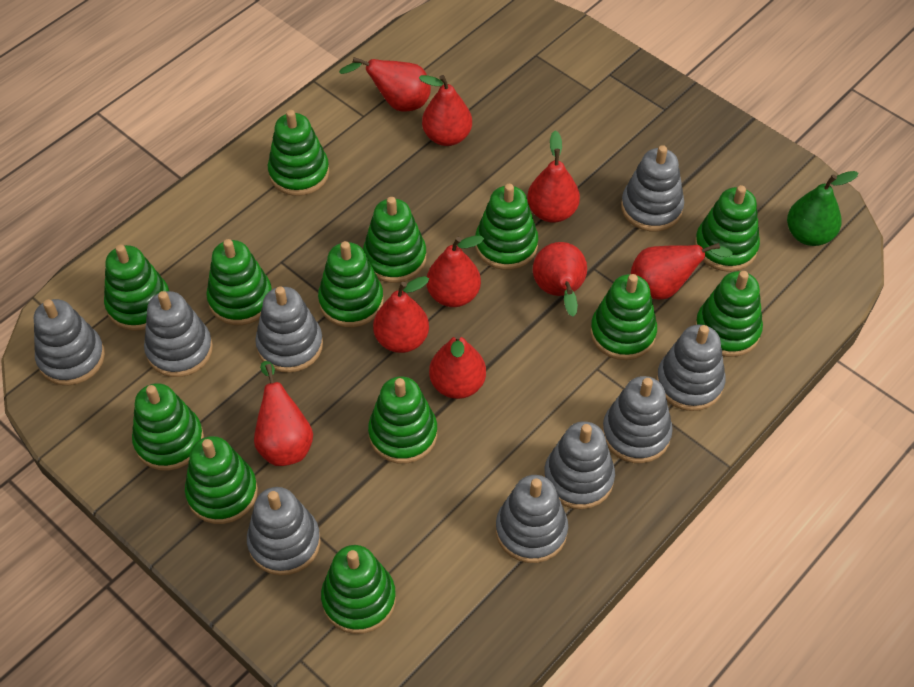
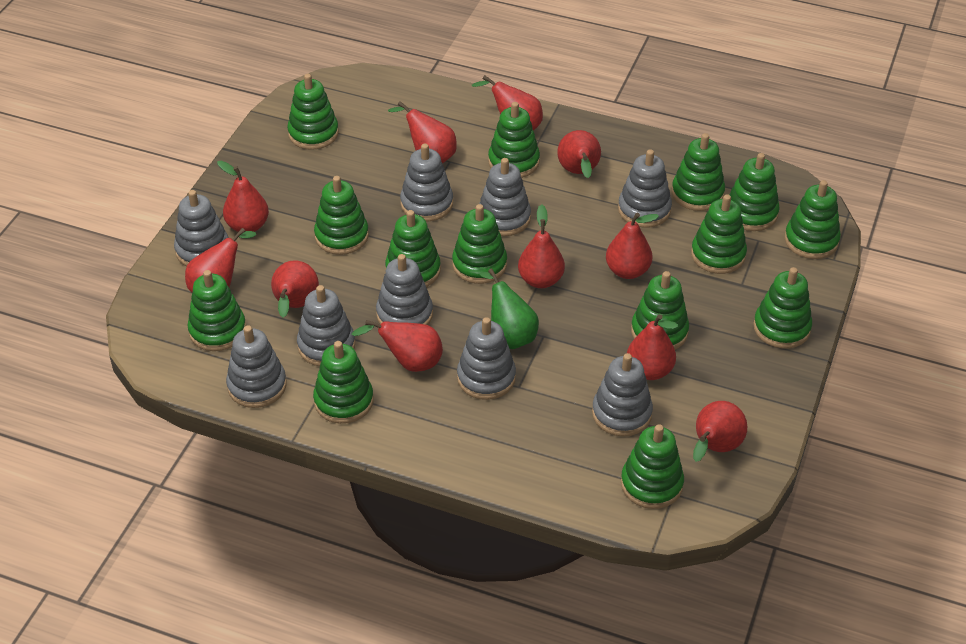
green stacking toy: [104,244,169,331] [132,383,204,471] [185,436,258,524] [206,239,272,325] [268,110,329,196] [318,241,384,327] [321,545,396,634] [363,197,426,283] [368,376,437,464] [475,184,538,270] [590,274,657,360] [695,185,760,272] [695,271,763,357] = 13 -> [187,270,246,351] [287,74,339,150] [313,341,373,424] [314,176,369,255] [385,210,441,287] [452,204,507,284] [488,102,540,178] [621,424,684,509] [631,271,689,350] [672,133,725,211] [691,194,747,274] [729,153,780,231] [753,267,812,348] [785,180,841,259] = 14
red pear: [254,361,313,466] [339,57,431,112] [373,276,429,353] [419,75,472,146] [426,236,484,307] [429,333,486,399] [527,131,580,223] [533,242,587,316] [631,243,733,300] = 9 -> [185,228,256,292] [217,161,269,232] [271,260,319,318] [352,320,443,372] [388,101,457,164] [472,75,543,131] [518,204,565,288] [557,130,601,178] [606,213,659,279] [627,314,678,380] [693,401,747,462] = 11

